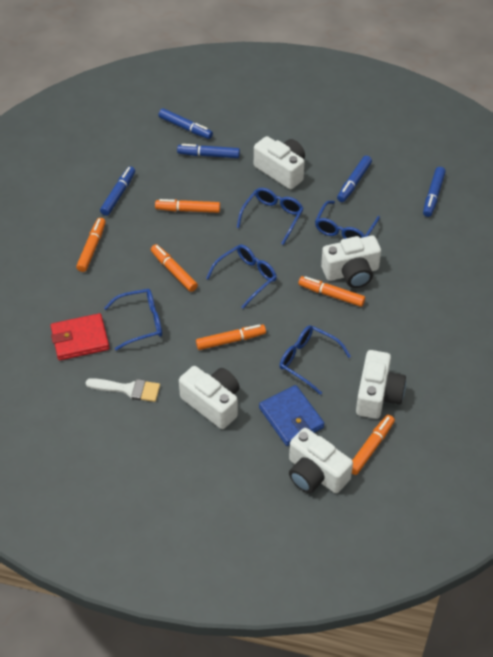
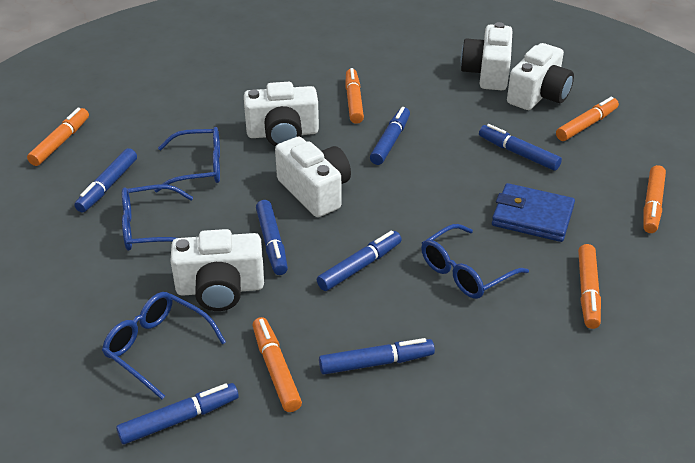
blue glasses: [104,289,162,350] [206,244,277,308] [237,188,304,245] [279,325,351,395] [315,201,380,239] = 5 -> [102,292,226,399] [122,184,193,251] [154,127,220,192] [421,224,529,299] = 4
blue marker: [100,166,135,216] [158,108,213,139] [177,144,240,158] [337,156,372,202] [423,167,446,217] = 5 -> [74,148,137,213] [116,383,239,445] [256,200,288,275] [317,230,402,291] [319,338,435,375] [370,107,410,165] [479,124,562,171] = 7
red wallet: [51,313,109,360] = 1 -> none = 0
white brush: [86,378,160,402] = 1 -> none = 0

